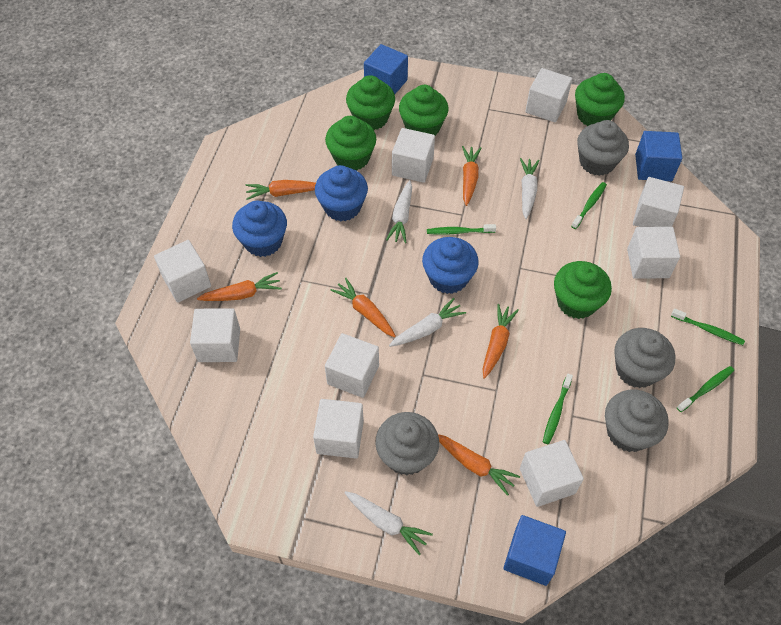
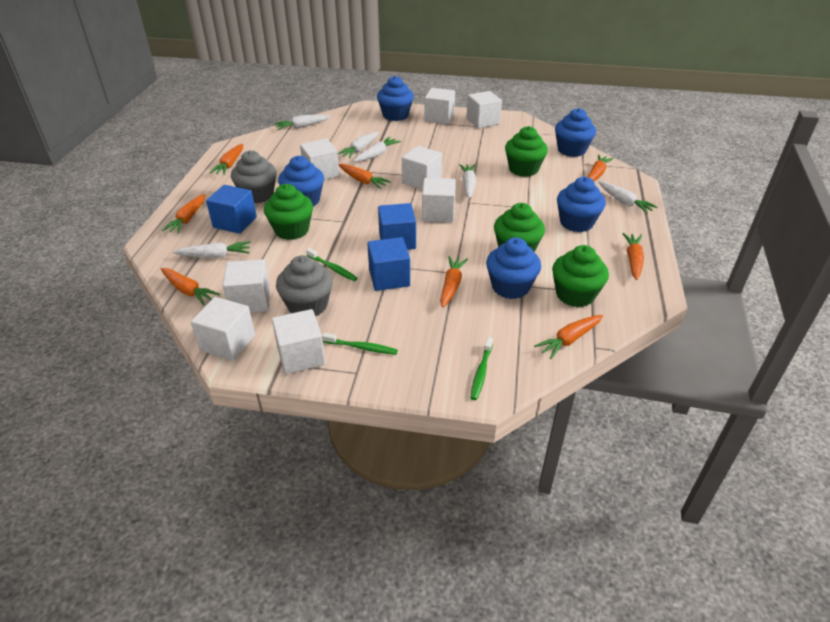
blue cupcake: [232,201,287,257] [315,165,368,222] [422,237,479,294] = 3 -> [278,156,324,207] [377,76,414,121] [486,238,541,299] [555,108,596,157] [557,177,606,232] = 5
green cupcake: [325,116,376,171] [346,75,395,130] [399,85,448,136] [554,261,612,319] [575,73,625,126] = 5 -> [264,184,313,240] [494,203,545,252] [505,126,548,177] [552,245,609,307] = 4
green toothbrush: [427,224,496,235] [543,374,573,444] [571,182,607,229] [671,309,745,345] [677,366,734,412] = 5 -> [306,248,358,281] [322,333,398,355] [470,337,493,400] = 3
grey cupcake: [375,412,439,476] [577,120,629,176] [605,390,669,452] [614,328,675,388] = 4 -> [231,151,277,203] [276,255,333,317] = 2
orange carrot: [197,272,282,301] [246,180,316,200] [330,278,396,337] [438,434,520,496] [462,146,481,206] [483,304,519,379] = 6 -> [161,268,220,306] [162,194,206,233] [209,144,243,175] [339,164,391,189] [440,256,468,308] [534,315,603,359] [588,154,614,181] [622,233,644,280] = 8
white carrot: [345,491,433,555] [386,180,412,243] [389,298,466,347] [520,158,540,219] = 4 -> [173,241,251,258] [274,115,330,130] [337,132,379,158] [354,137,401,162] [459,164,476,199] [598,181,658,214] = 6
white cube: [154,240,211,303] [190,308,240,362] [313,399,364,458] [325,333,379,398] [392,128,435,183] [520,440,584,507] [525,68,572,123] [627,227,680,279] [633,177,684,227] = 9 -> [191,297,255,361] [223,259,270,313] [272,309,325,374] [300,138,339,180] [402,146,442,190] [422,178,456,222] [424,88,455,124] [467,91,502,128] = 8

